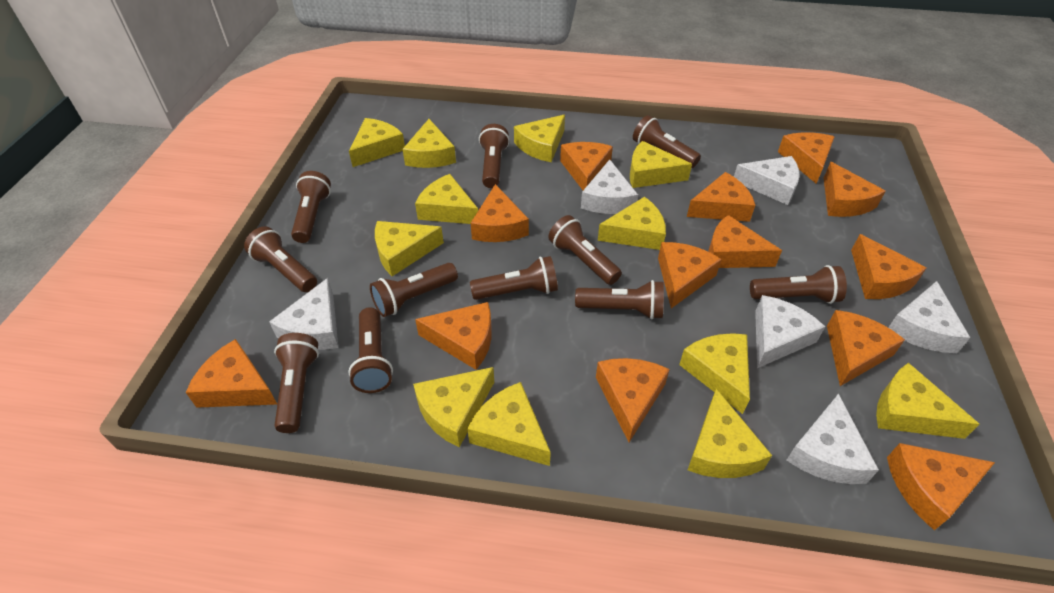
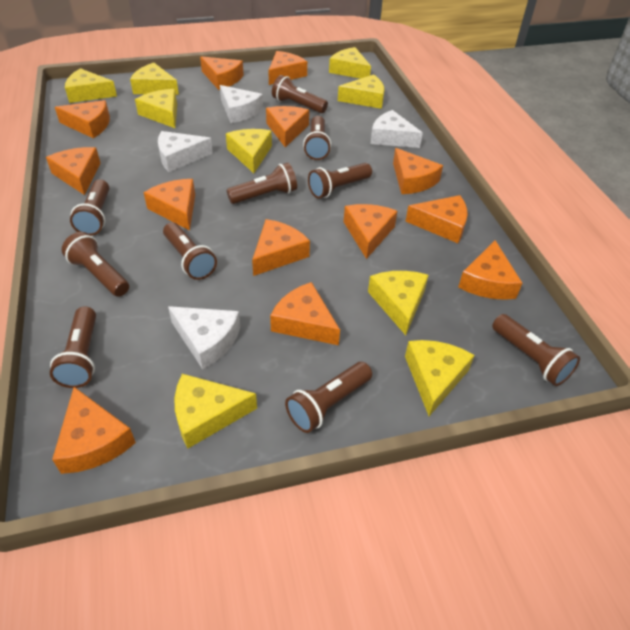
brown flashlight: [244,226,317,292] [274,333,319,433] [291,171,331,243] [348,307,393,393] [370,263,458,317] [470,256,558,300] [479,124,510,188] [548,215,622,285] [575,280,664,320] [633,115,701,168] [750,265,847,304] = 11 -> [50,306,96,388] [62,232,129,297] [70,179,109,236] [163,222,217,280] [227,163,297,204] [272,75,328,113] [285,362,372,433] [303,116,331,160] [308,163,372,198] [492,314,580,386] = 10
white cheese: [269,278,338,350] [581,159,638,214] [734,156,800,205] [755,295,825,368] [787,394,879,484] [888,281,970,353] = 6 -> [158,131,213,172] [168,306,240,369] [220,85,263,123] [370,110,423,148] = 4
yellow cheese: [349,118,405,167] [375,221,444,276] [402,119,456,168] [413,367,494,447] [415,174,478,224] [467,382,551,466] [514,115,565,162] [598,197,666,250] [630,141,692,188] [679,333,750,414] [688,389,772,478] [876,363,980,439] = 12 -> [65,68,117,103] [130,63,179,95] [135,89,177,128] [175,374,257,448] [226,129,272,173] [329,47,371,79] [338,74,384,109] [368,271,428,335] [405,340,475,416] = 9

